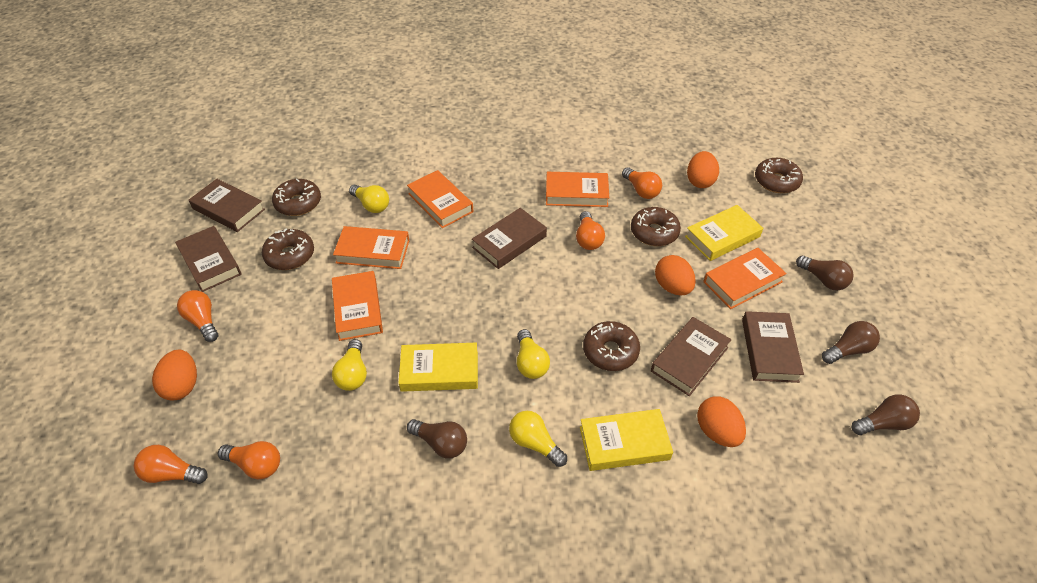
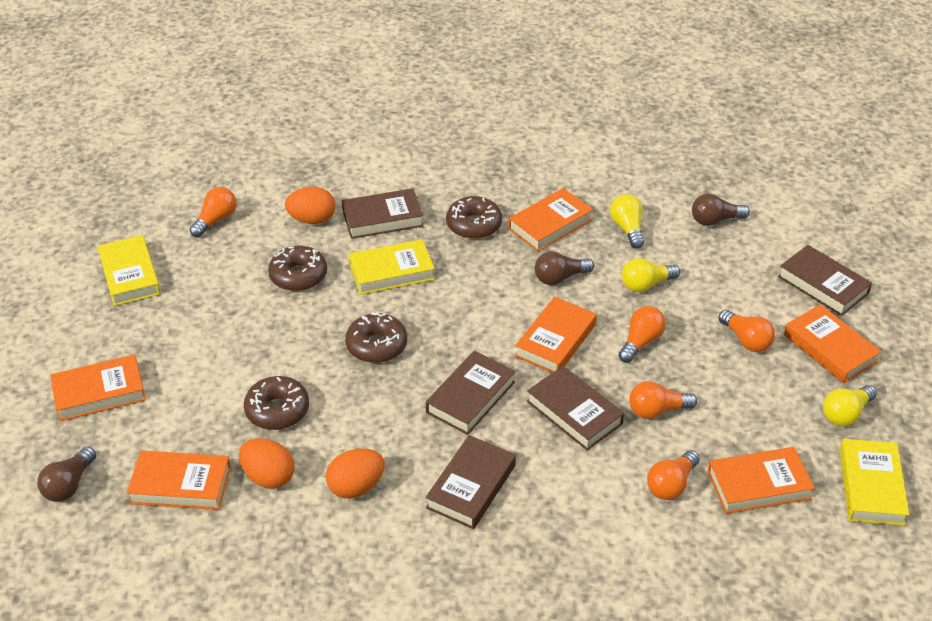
brown donut: [262,229,314,270] [272,179,321,216] [583,321,640,371] [631,207,681,246] [755,158,803,193] = 5 -> [244,376,309,430] [268,246,327,291] [345,312,407,363] [446,196,502,239] = 4
brown light bulb: [407,419,467,458] [796,255,854,290] [822,321,880,364] [852,394,920,435] = 4 -> [37,446,96,502] [535,251,594,285] [692,194,750,226] = 3
orange book: [332,271,383,341] [333,226,410,269] [407,170,473,228] [546,172,609,207] [703,248,787,309] = 5 -> [50,354,146,421] [127,451,231,510] [508,188,593,252] [515,297,597,373] [707,447,815,514] [784,304,881,383] = 6
orange egg: [152,350,197,400] [655,255,696,295] [687,151,719,188] [697,396,746,447] = 4 -> [239,438,295,489] [285,187,336,224] [326,448,385,498] = 3
yellow light bulb: [332,339,367,391] [349,185,389,213] [509,411,567,467] [517,329,550,379] = 4 -> [610,194,644,249] [622,258,680,292] [823,385,877,426] = 3

